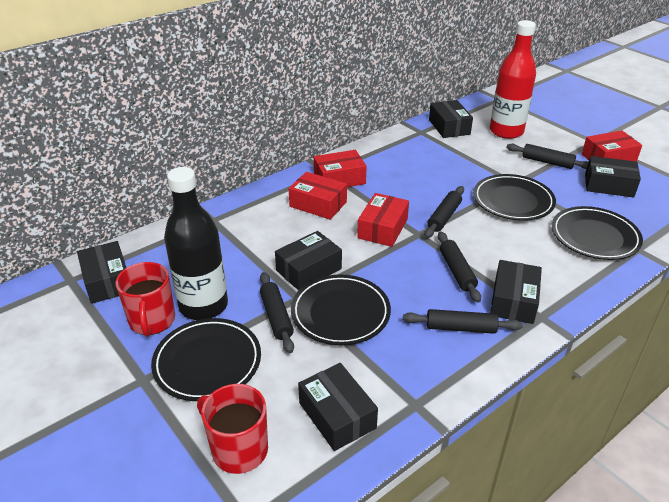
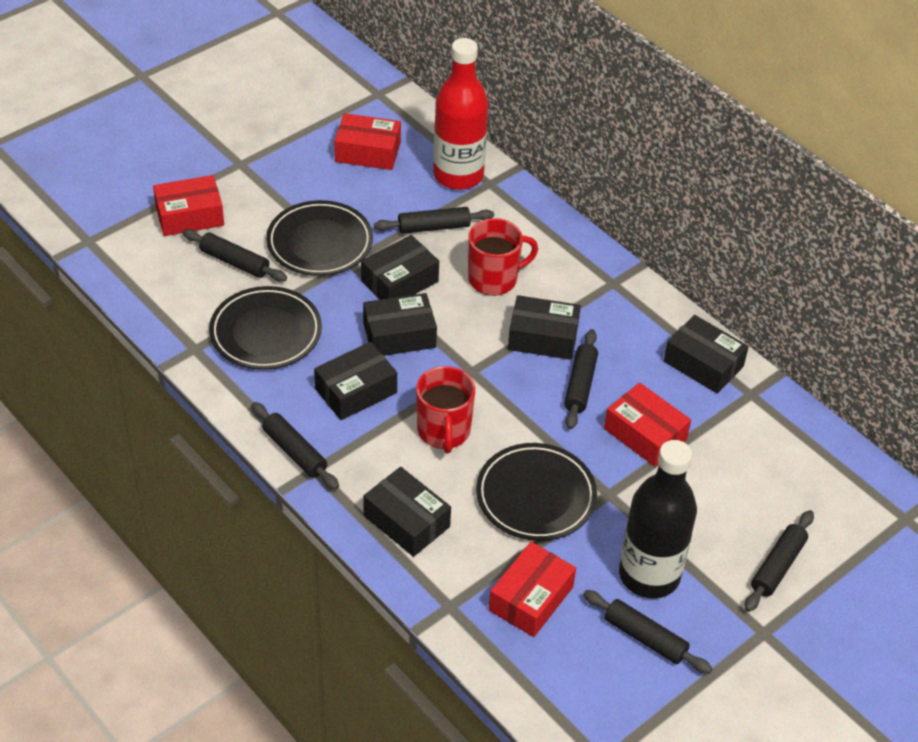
black plate: [151,318,261,401] [291,275,391,345] [473,174,556,221] [552,206,643,260] = 4 -> [209,286,322,370] [266,200,373,276] [476,443,597,541] = 3
black rolling pin: [260,272,294,353] [403,309,523,334] [424,186,464,238] [438,232,481,303] [507,144,588,169] = 5 -> [182,229,287,282] [251,402,339,490] [374,207,494,234] [564,329,598,429] [583,590,712,674] [745,510,814,612] = 6

